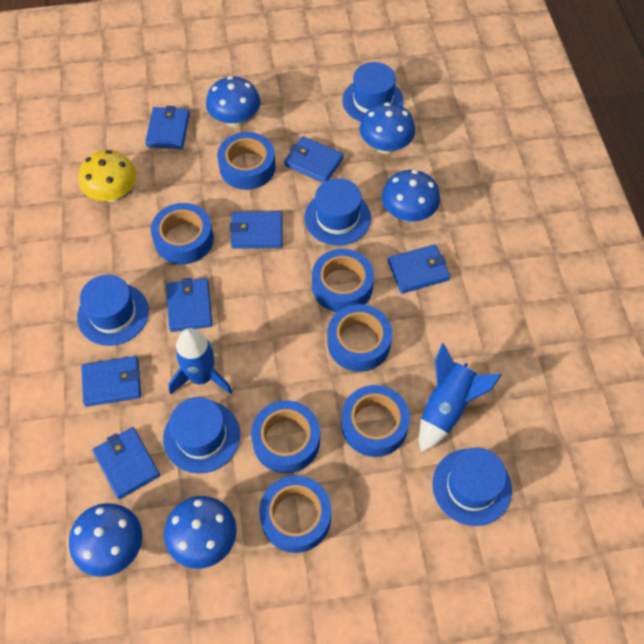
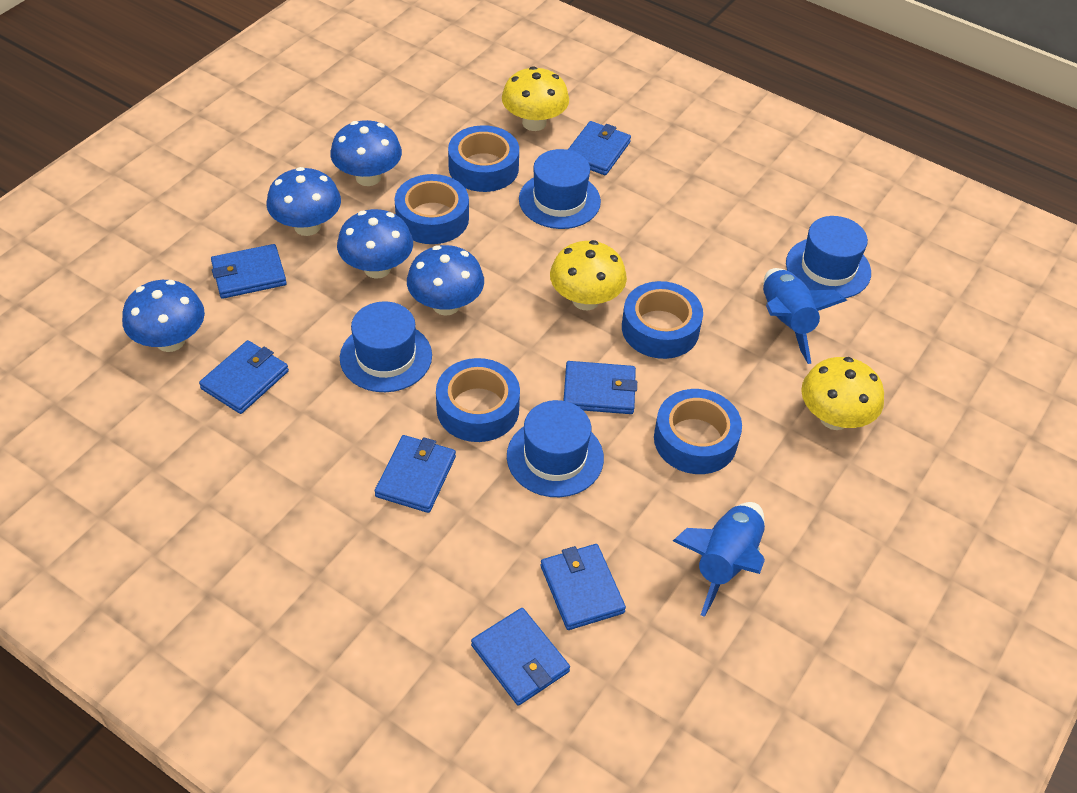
blue hat: [77,275,149,346] [163,397,240,474] [304,178,371,246] [342,62,403,122] [432,447,512,526] = 5 -> [340,301,432,392] [507,400,604,497] [519,149,601,229] [786,216,871,298] = 4
blue tape: [151,203,214,264] [217,132,276,190] [251,400,320,473] [259,475,331,553] [312,249,374,312] [327,304,392,372] [341,385,410,457] = 7 -> [395,174,469,244] [436,358,520,442] [448,125,519,192] [622,281,703,359] [654,389,742,474] = 5
yellow mushroom: [78,150,137,202] = 1 -> [502,66,569,131] [550,240,627,310] [801,357,884,430] = 3

